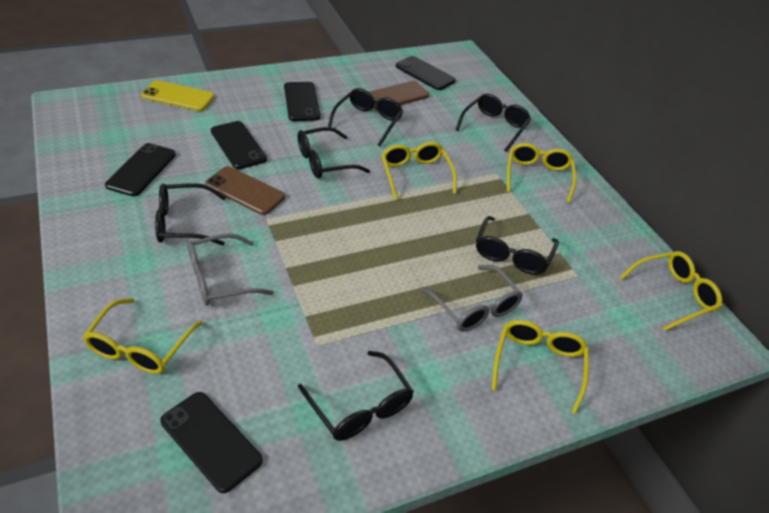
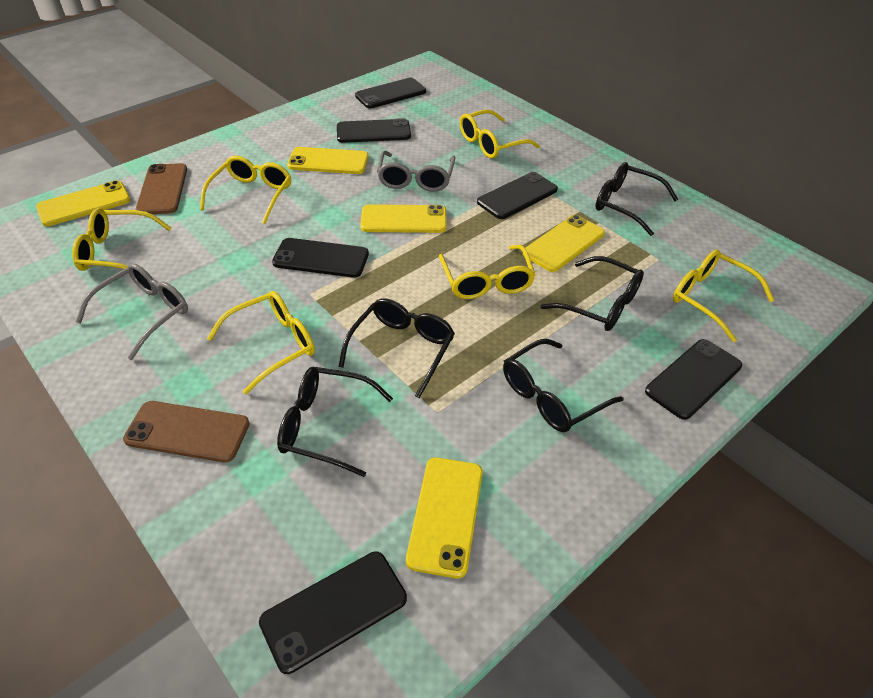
black glasses: [155,183,226,246] [298,127,370,179] [298,351,414,441] [328,88,403,147] [456,94,531,152] [476,216,559,275] = 6 -> [277,367,393,477] [339,298,455,398] [503,339,623,432] [540,256,644,331] [596,162,678,236] = 5
black phone: [105,143,176,196] [160,392,263,493] [211,121,267,169] [284,82,321,121] [396,56,456,90] = 5 -> [259,552,407,674] [272,238,369,278] [337,118,411,143] [355,78,426,108] [477,172,558,219] [645,339,742,420] = 6
yellow glasses: [83,298,202,374] [381,142,457,200] [491,320,589,414] [507,143,576,203] [619,251,722,331] = 5 -> [72,208,171,271] [200,155,291,224] [207,291,315,394] [439,245,536,299] [460,109,540,159] [673,249,774,342] = 6
yellow phone: [141,80,214,111] = 1 -> [36,180,131,226] [287,147,369,174] [360,204,447,233] [406,457,483,578] [523,215,605,272] = 5

